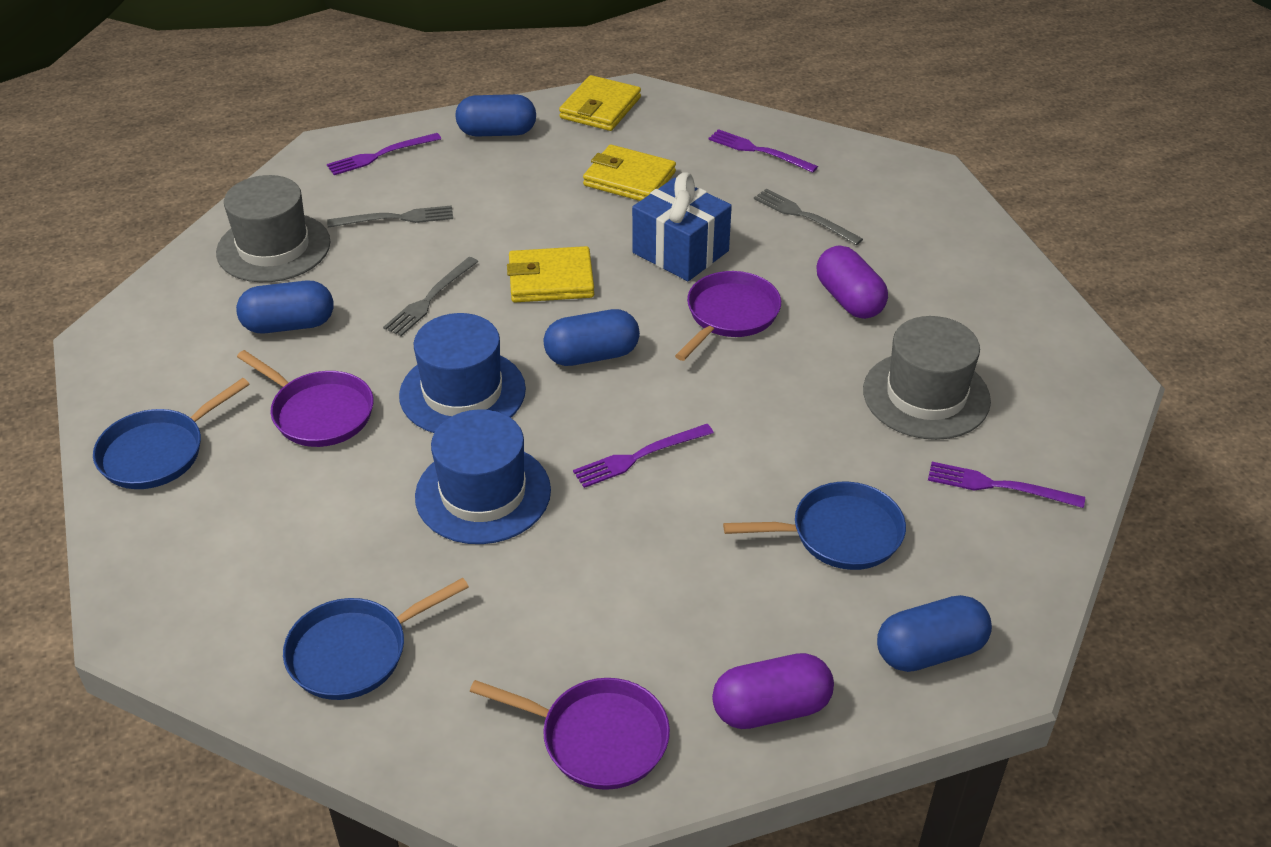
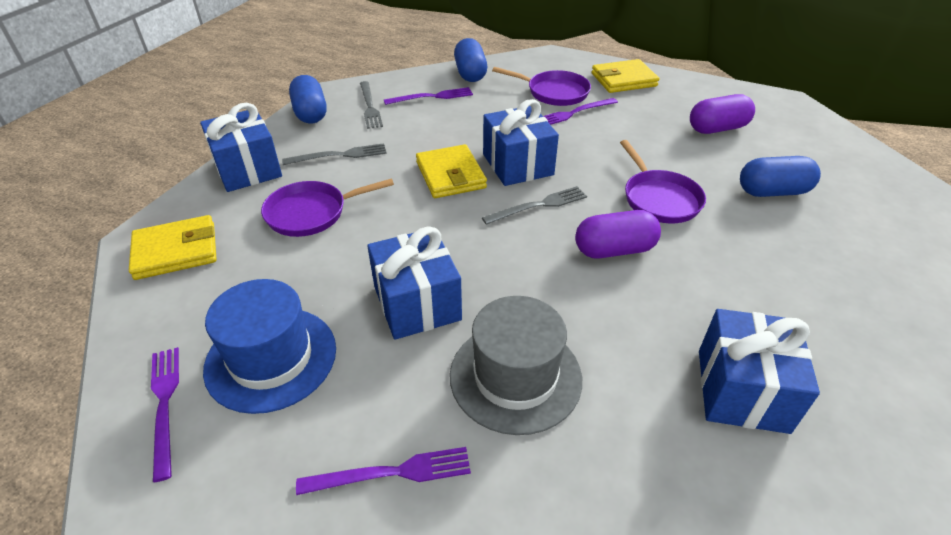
blue capsule: [236,280,333,334] [455,94,536,137] [543,309,640,366] [877,595,992,672] = 4 -> [289,75,327,124] [454,38,487,82] [740,156,821,197] = 3
blue gift: [632,172,732,281] = 1 -> [200,103,282,192] [368,226,462,340] [483,99,559,186] [699,309,820,434] = 4
blue hat: [399,313,526,433] [415,409,551,544] = 2 -> [203,279,336,414] = 1
blue pan: [93,378,250,489] [283,578,469,700] [723,482,906,570] = 3 -> none = 0
grey hat: [216,175,331,282] [863,316,991,440] = 2 -> [450,296,582,435] = 1

